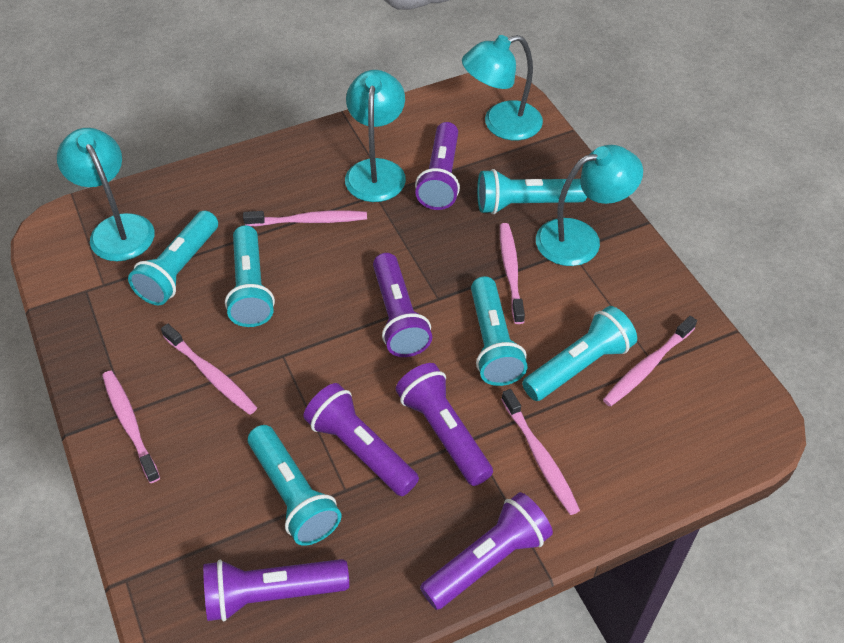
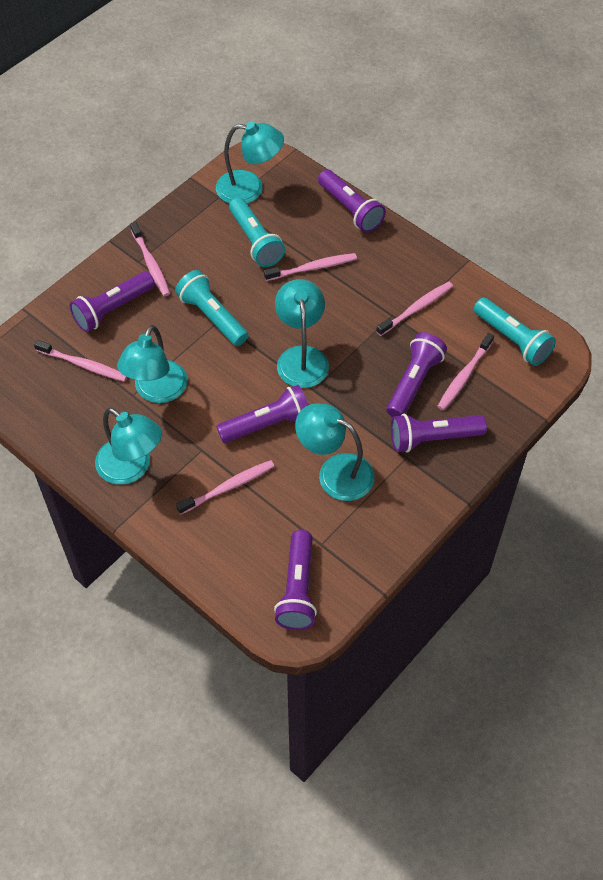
turquoise flashlight: [128,211,218,305] [225,225,275,327] [248,425,341,546] [471,276,527,386] [477,169,587,214] [522,306,637,401] = 6 -> [175,270,249,346] [229,198,285,267] [474,298,556,366] = 3
turquoise lamp: [57,128,154,261] [345,70,406,202] [462,35,543,140] [536,145,643,266] = 4 -> [95,408,162,485] [117,325,187,403] [216,121,284,204] [275,279,329,388] [295,403,374,501] = 5

